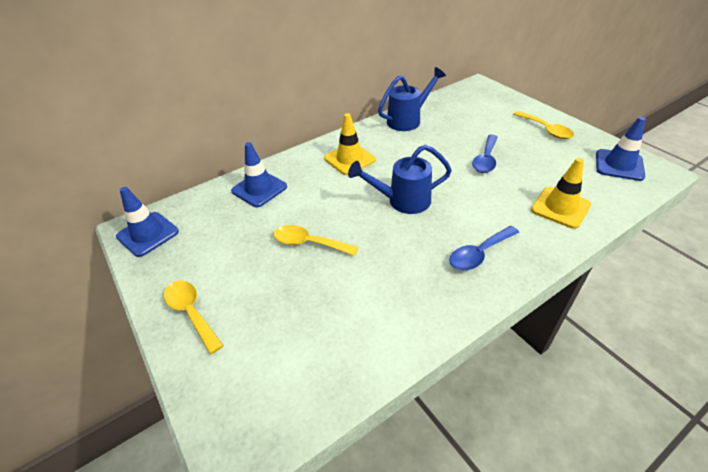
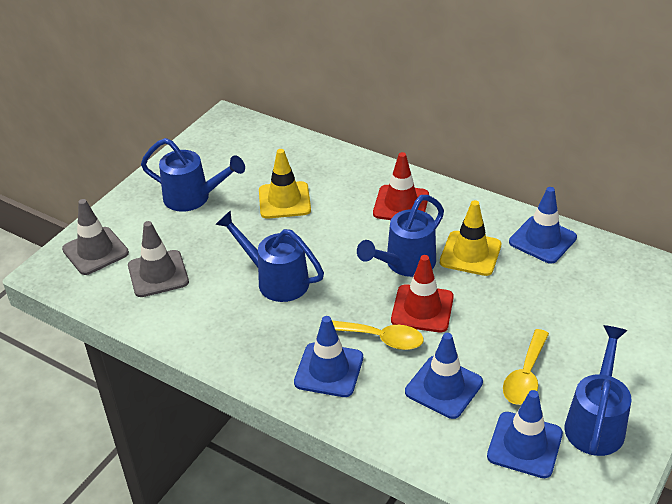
blue spoon: [449,226,519,270] [472,134,498,173] = 2 -> none = 0
blue traffic cone: [116,187,179,257] [231,142,287,207] [596,117,646,181] = 3 -> [294,316,363,397] [405,333,483,419] [487,390,563,478] [509,187,577,264] = 4
blue watering can: [348,145,452,214] [378,67,446,131] = 2 -> [141,138,245,212] [215,210,324,302] [357,195,444,277] [564,325,631,456] = 4
grey traffic cone: none = 0 -> [62,199,129,275] [128,221,189,297] = 2
red traffic cone: none = 0 -> [373,152,429,220] [391,255,454,332] = 2
yellow spoon: [164,280,224,354] [274,225,358,256] [513,111,574,139] = 3 -> [332,320,424,350] [503,329,549,405] = 2

